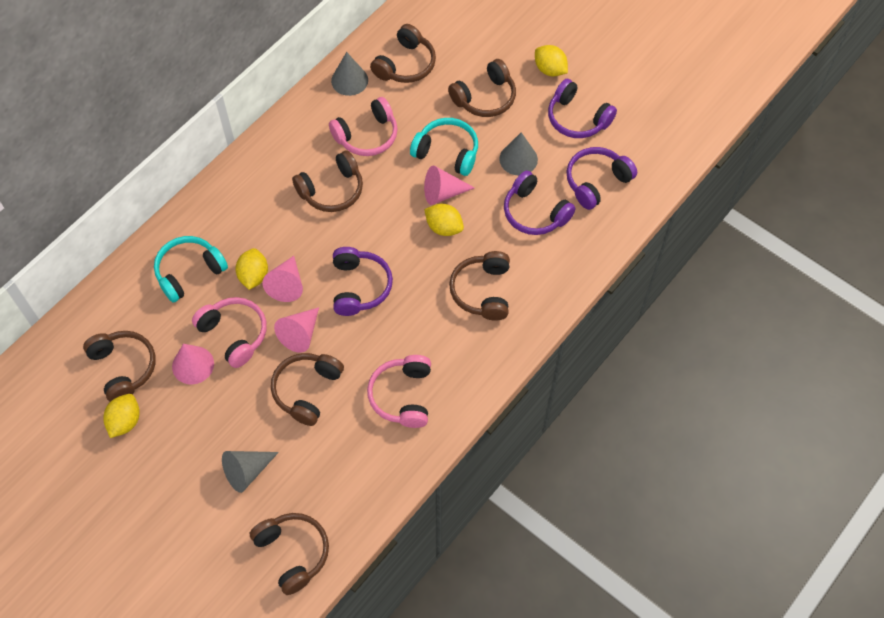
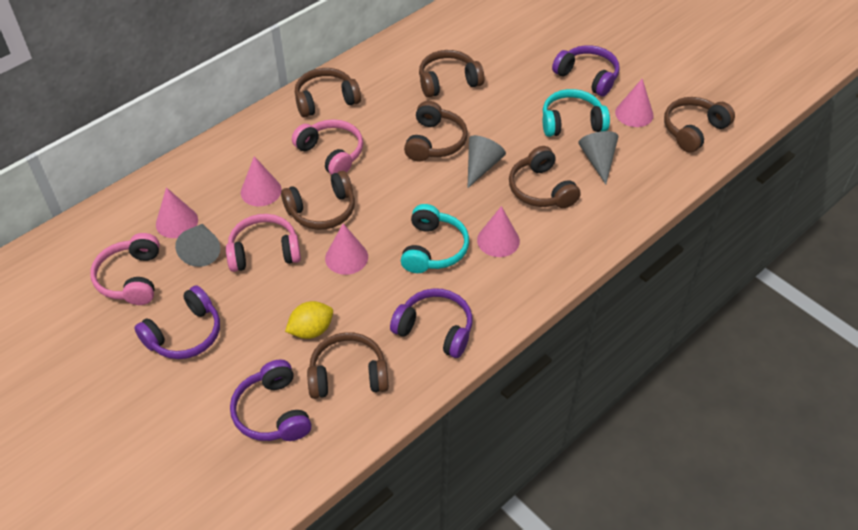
pink cone: [172,344,214,385] [262,256,303,302] [274,307,319,353] [424,166,475,205] = 4 -> [156,187,198,238] [241,156,282,206] [325,223,368,275] [477,206,520,257] [615,79,654,127] = 5
yellow lemon: [103,394,140,438] [235,248,268,290] [424,204,464,236] [535,45,568,76] = 4 -> [285,301,333,339] = 1

